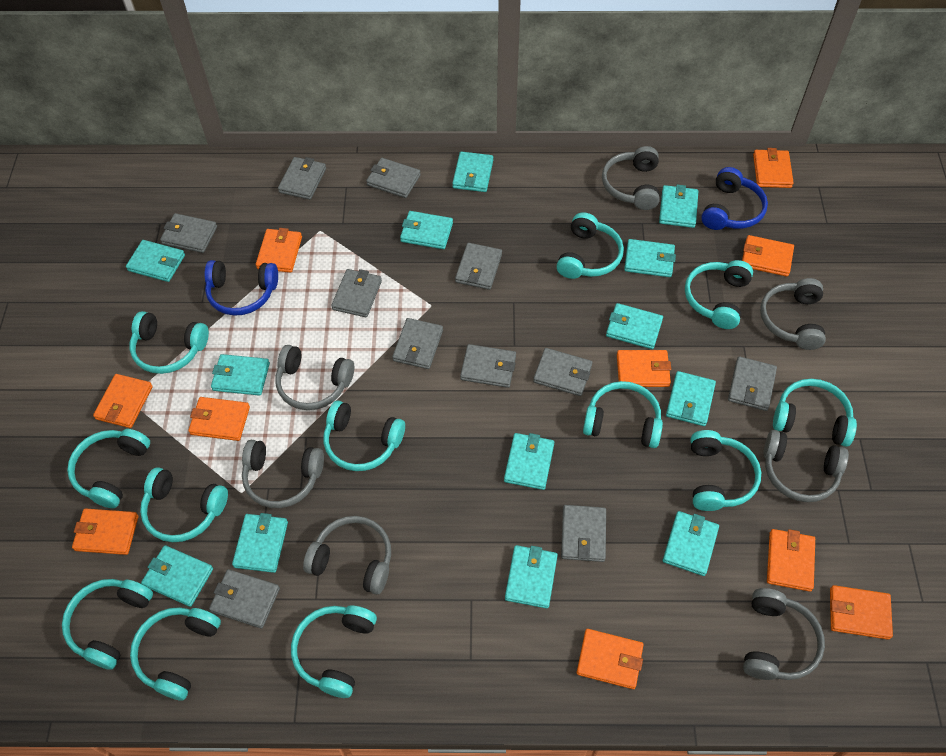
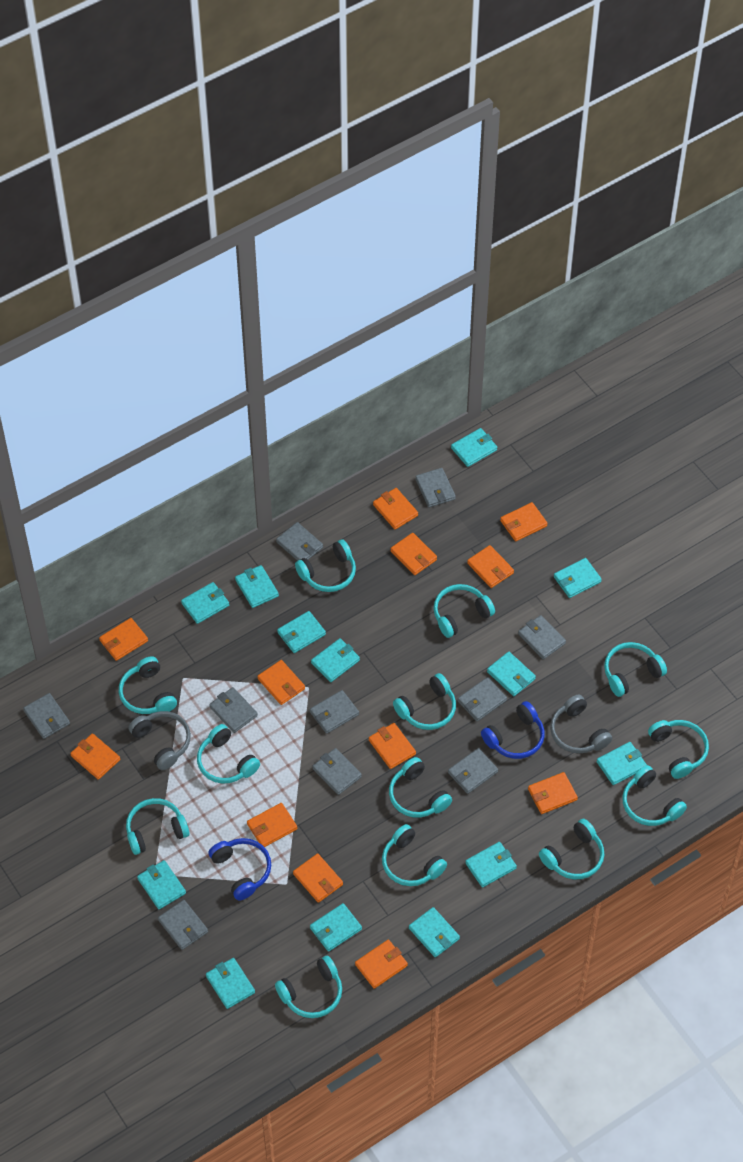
grey headphones: [242,440,324,508] [275,345,354,410] [303,516,391,595] [602,146,660,210] [743,588,825,680] [760,278,826,350] [763,430,849,502] = 7 -> [129,711,191,770] [550,695,612,753] = 2
grey wallet: [160,213,217,253] [209,569,280,629] [278,157,326,200] [331,269,382,317] [366,158,421,198] [392,318,443,369] [455,243,502,290] [460,344,516,388] [533,348,592,396] [561,505,606,562] [728,356,777,411] = 11 -> [23,693,70,739] [158,900,208,950] [209,687,258,733] [276,522,323,561] [310,690,359,734] [312,748,362,795] [415,468,456,508] [448,748,498,794] [458,677,507,721] [518,615,566,659] = 10
orange wallet: [72,508,138,555] [93,374,153,428] [188,397,250,441] [256,228,302,273] [577,629,643,689] [617,350,671,387] [742,235,794,277] [753,148,794,188] [767,529,815,592] [830,585,893,640] = 10 -> [70,733,120,780] [99,618,148,661] [247,803,297,847] [257,660,305,705] [293,853,343,903] [355,940,408,989] [369,723,416,769] [373,488,418,530] [391,533,437,575] [467,545,514,588] [500,502,548,541] [528,772,578,814] = 12
turquoise headphones: [62,579,153,670] [67,429,150,508] [129,311,209,374] [130,607,221,700] [140,467,228,542] [291,606,377,698] [324,400,405,471] [556,212,624,279] [583,381,663,448] [685,260,753,329] [690,430,761,511] [773,379,857,447] = 12 -> [119,657,177,714] [126,798,189,855] [197,724,260,784] [275,956,342,1018] [295,539,356,592] [382,824,447,886] [389,757,452,818] [393,673,456,730] [433,584,495,638] [539,819,604,879] [604,642,667,697] [622,765,687,826] [648,720,709,779] = 13

